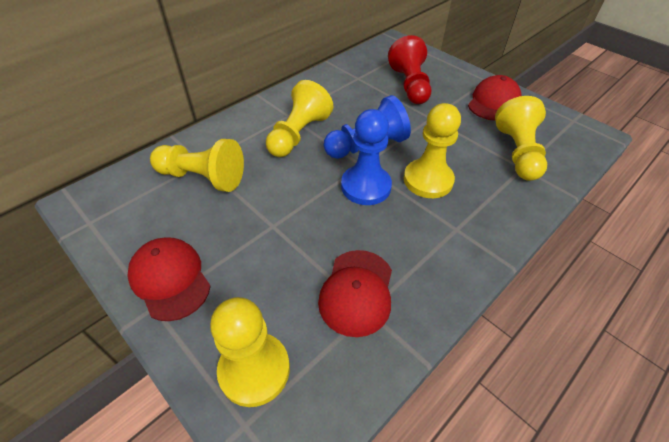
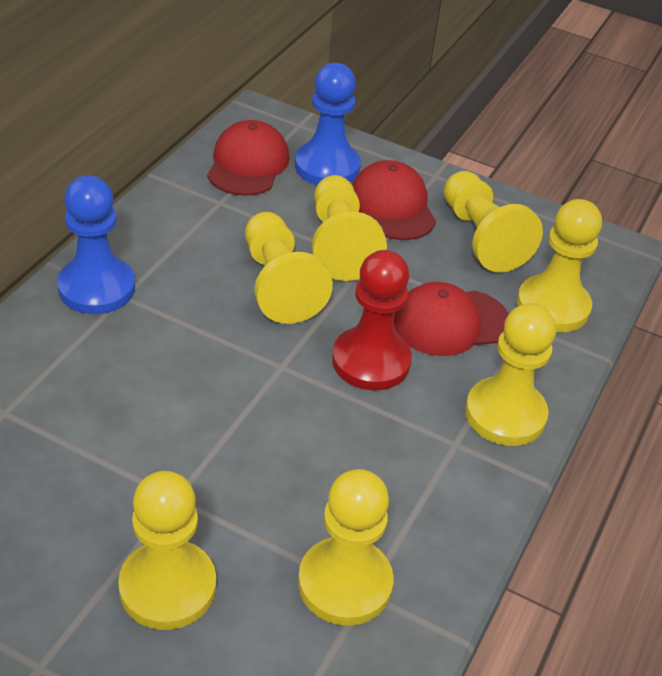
yellow pawn: [150,139,244,192] [210,297,290,407] [266,80,333,157] [404,103,461,198] [495,96,547,181] = 5 -> [118,471,216,630] [245,212,333,324] [298,469,394,626] [312,175,387,281] [444,171,543,272] [465,303,556,446] [517,199,602,332] = 7

